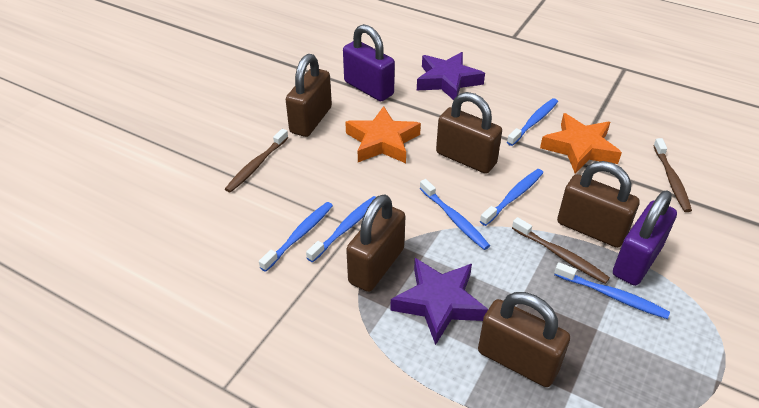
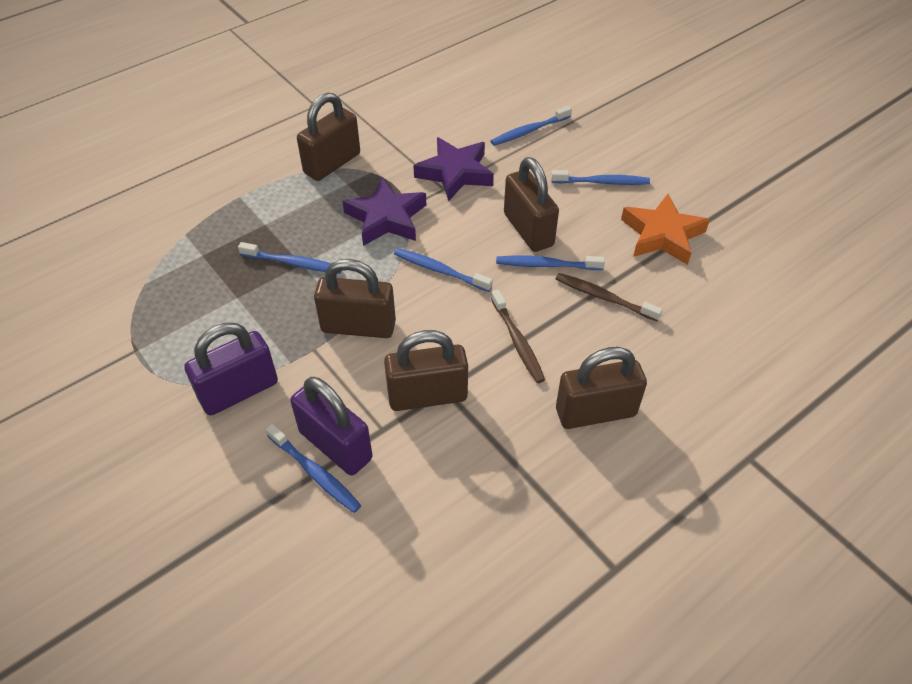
brown toothbrush: [225,129,289,193] [512,217,610,284] [653,138,692,212] = 3 -> [491,289,545,383] [555,273,663,321] = 2
orange star: [345,106,421,163] [540,113,622,174] = 2 -> [621,194,710,265] = 1

